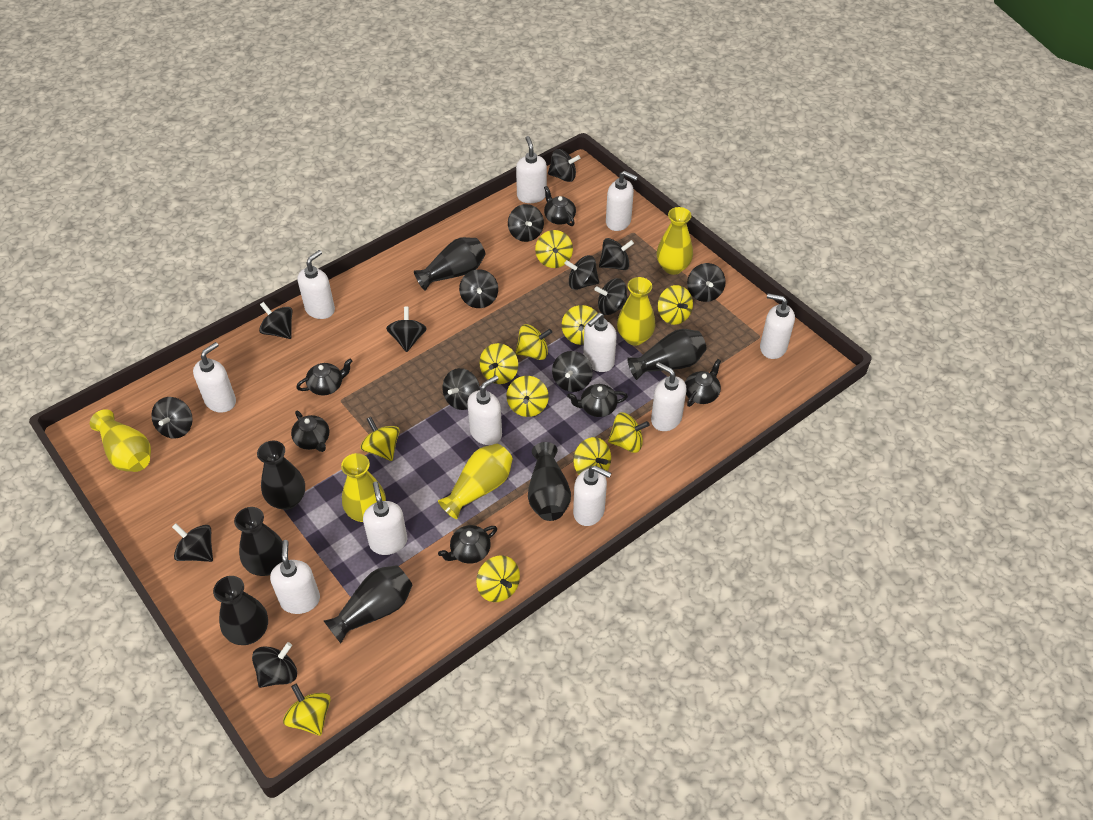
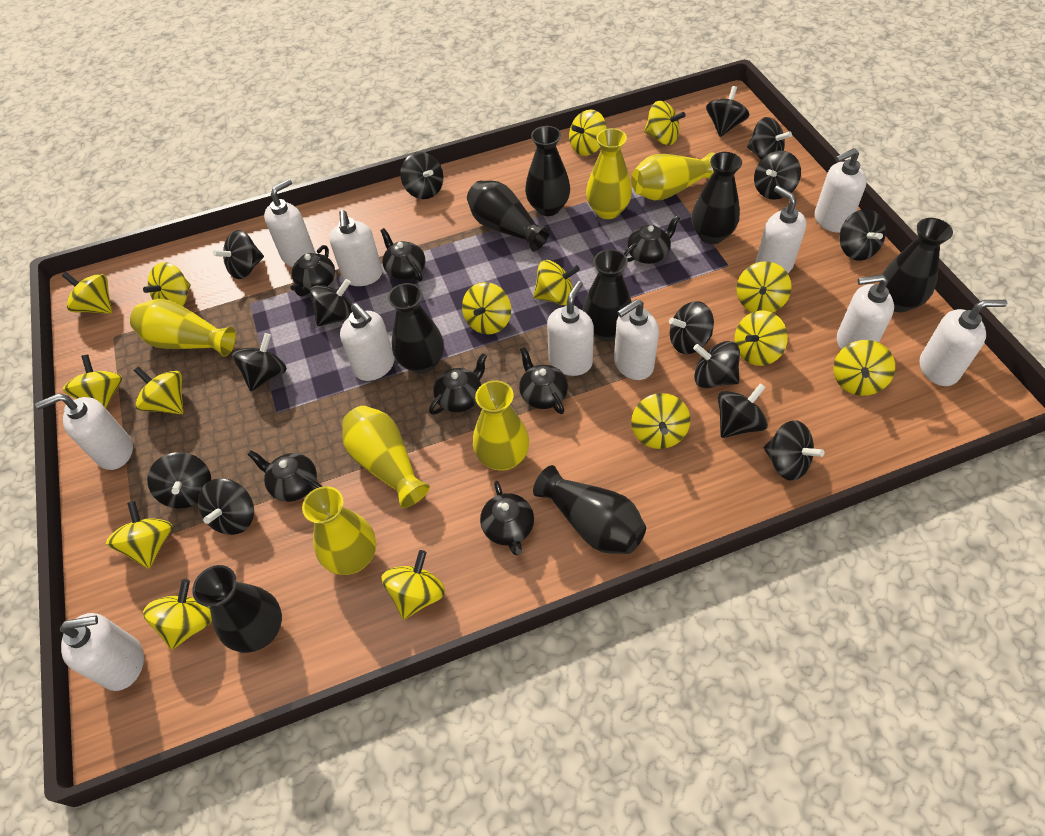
black teapot: [291,410,329,452] [296,359,352,396] [438,525,497,564] [544,186,576,226] [567,384,628,417] [685,359,721,407] = 6 -> [248,451,322,502] [290,245,335,297] [380,228,425,281] [429,353,487,415] [480,481,534,555] [519,347,568,414] [624,215,680,264] = 7
black vase: [213,576,268,645] [234,507,282,576] [257,441,305,510] [324,565,413,643] [414,237,485,291] [528,442,571,521] [627,329,706,380] = 7 -> [192,565,282,653] [388,283,444,374] [467,181,550,252] [525,126,570,216] [533,465,646,554] [582,249,632,341] [691,152,742,244] [879,218,953,312] = 8
yellow spinning top: [283,683,331,736] [360,417,400,461] [476,556,520,602] [479,343,518,384] [506,376,549,417] [515,324,552,360] [535,230,573,268] [562,305,598,345] [573,437,611,475] [608,412,649,453] [658,285,693,325] = 11 -> [62,272,112,314] [63,355,122,408] [106,501,172,569] [134,367,183,414] [143,262,191,306] [143,579,212,650] [381,550,445,620] [462,282,511,335] [533,260,580,305] [569,109,607,156] [631,393,690,449] [644,101,686,145] [735,311,788,366] [737,261,792,313] [833,340,895,396] = 15
yellow vase: [90,409,151,472] [341,453,386,522] [438,444,513,519] [617,277,655,345] [657,207,693,275] = 5 -> [130,299,236,357] [302,486,376,575] [342,406,430,508] [473,380,529,471] [586,128,632,219] [631,152,715,200] = 6

